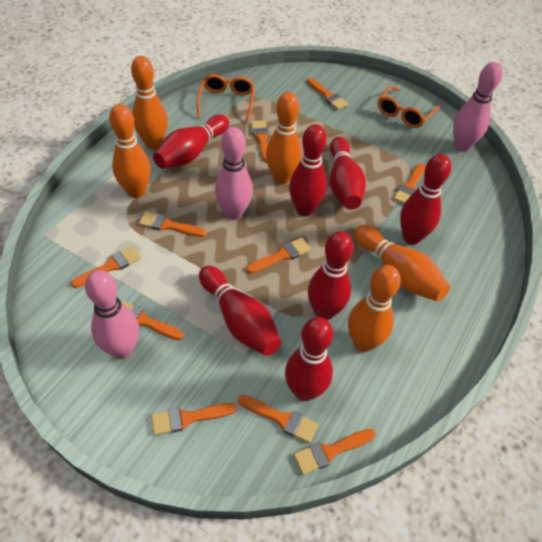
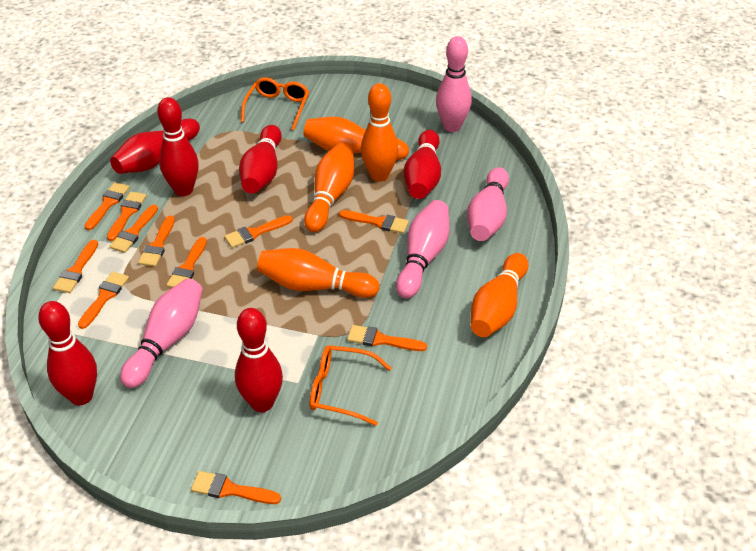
orange brush: [71,246,141,288] [121,301,184,340] [139,211,206,237] [151,403,237,436] [238,395,318,443] [246,237,311,274] [251,120,269,163] [294,429,376,475] [307,78,348,110] [393,163,425,204] = 10 -> [53,240,98,293] [78,272,129,329] [85,182,130,230] [107,192,146,241] [109,205,158,253] [138,216,175,267] [166,237,207,288] [191,471,281,504] [224,215,293,248] [339,210,409,234] [347,325,427,351] = 11
pink bowling pin: [85,270,139,359] [215,127,253,220] [453,62,503,152] = 3 -> [120,278,203,388] [396,200,450,298] [436,36,472,132] [467,167,509,241] = 4
red bowling pin: [153,114,229,169] [199,266,281,356] [285,317,333,401] [289,124,327,216] [308,231,353,320] [330,137,366,210] [400,154,451,245] = 7 -> [38,301,97,405] [110,119,200,174] [157,97,199,196] [235,308,283,412] [239,125,282,193] [403,130,441,199] = 6

